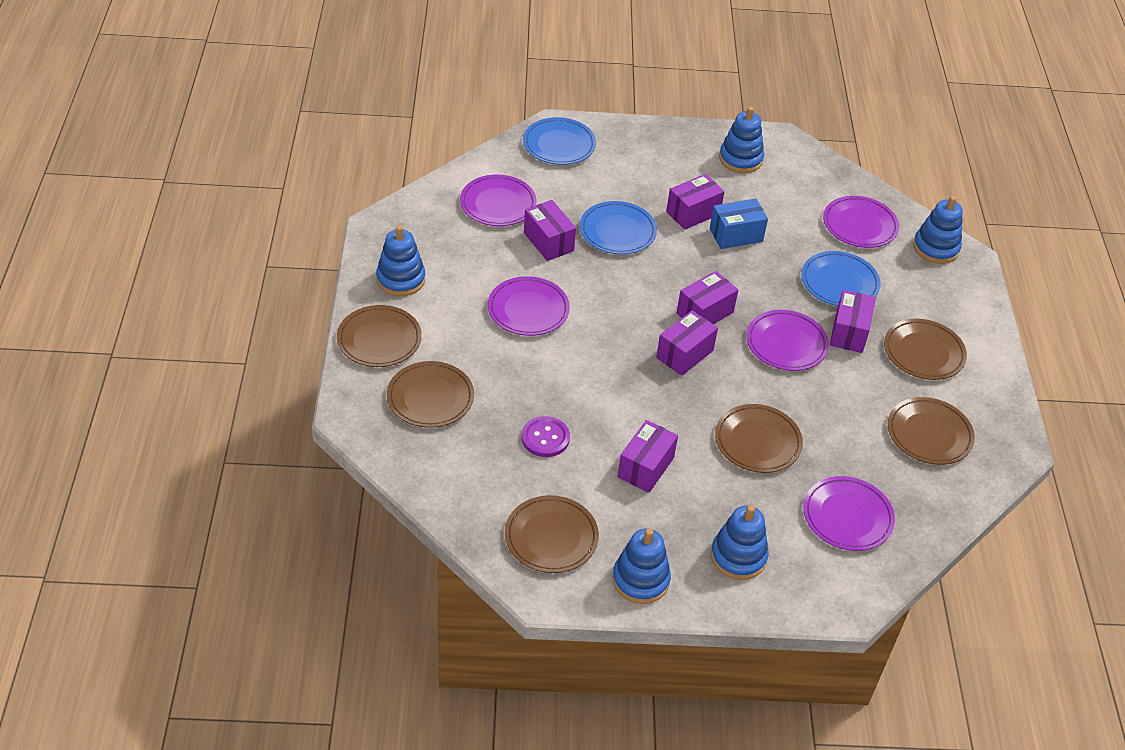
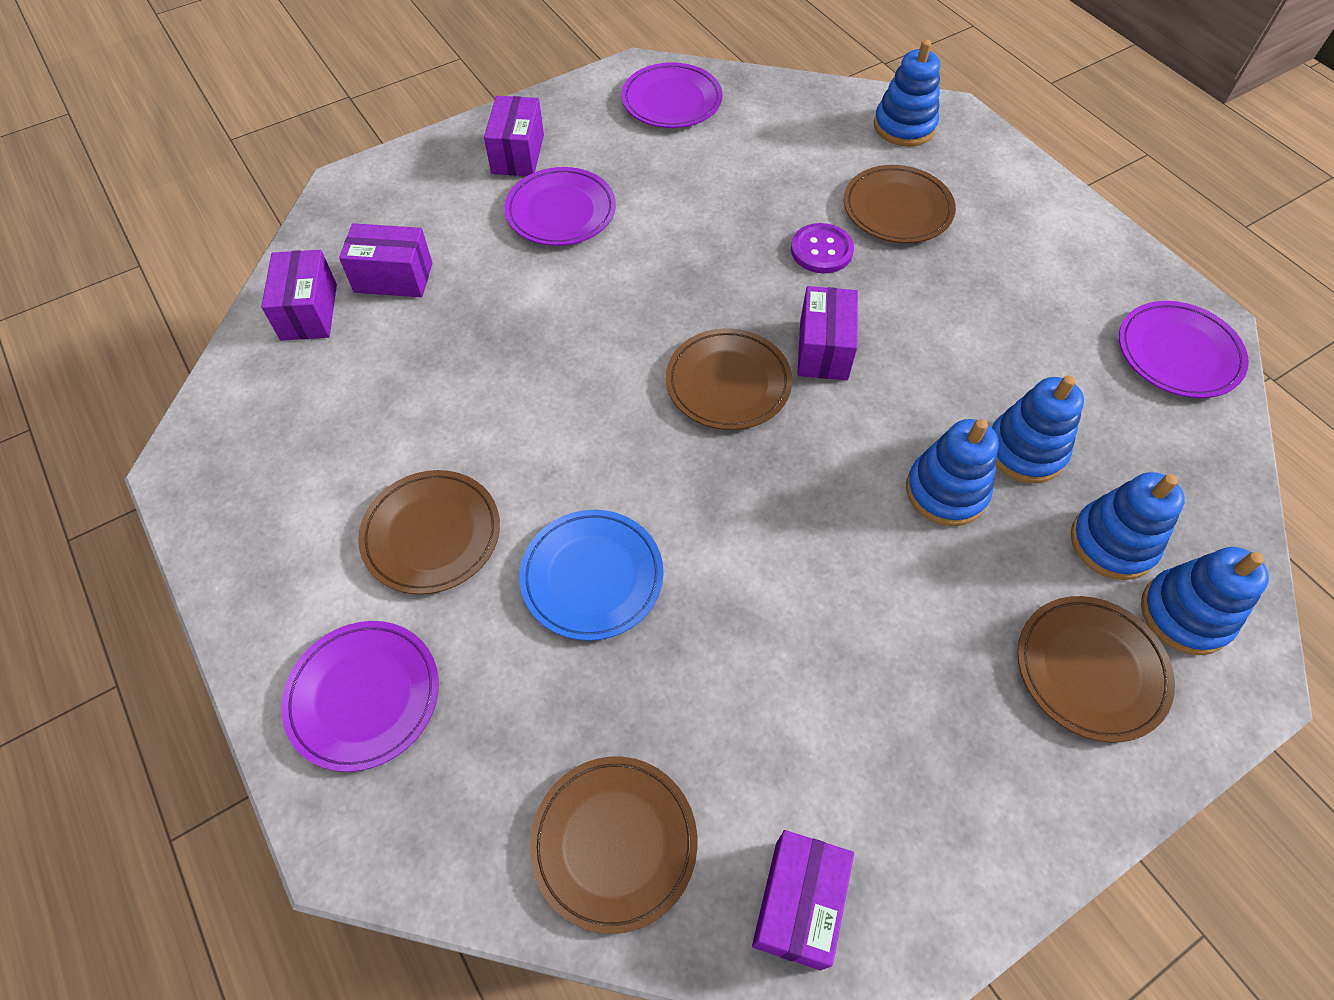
blue box: [710,199,768,249] = 1 -> none = 0
blue plate: [523,117,596,165] [580,201,657,254] [801,251,881,306] = 3 -> [519,510,664,641] = 1
brown plate: [337,305,422,367] [387,361,474,428] [505,495,599,573] [715,404,803,473] [884,319,967,380] [888,397,975,465] = 6 -> [358,470,500,594] [529,757,698,934] [666,328,792,430] [844,165,956,243] [1018,596,1175,742] = 5
purple box: [524,200,576,261] [617,420,678,493] [656,310,718,376] [666,174,725,230] [677,271,738,324] [830,290,876,353] = 6 -> [261,250,337,341] [339,223,433,297] [484,96,544,176] [752,830,854,970] [797,286,858,380] = 5
purple plate: [460,175,537,226] [488,276,570,336] [746,310,829,371] [803,476,895,551] [823,196,899,248] = 5 -> [281,621,439,772] [504,167,616,246] [621,62,723,128] [1119,301,1249,398] = 4

